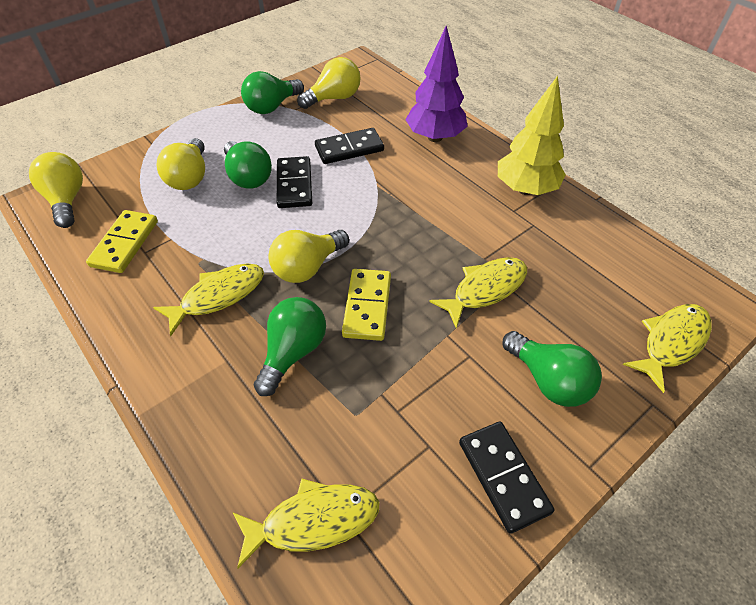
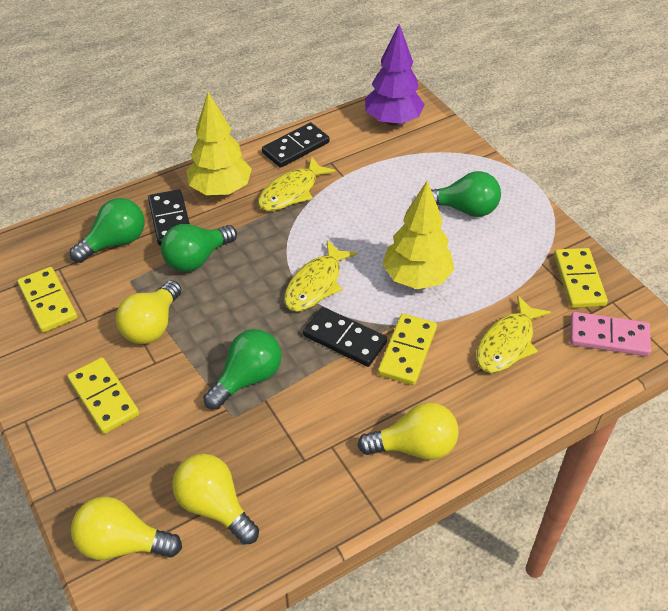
pink domino: none = 0 -> [570,312,651,356] = 1
yellow domino: [86,210,158,273] [342,269,391,341] = 2 -> [17,267,77,333] [67,357,139,434] [378,313,437,385] [554,248,608,308] = 4
yellow fish: [153,264,264,336] [232,478,380,569] [429,257,527,329] [623,304,712,393] = 4 -> [258,156,336,211] [284,240,357,312] [476,295,551,373] = 3
yellow tree: [498,76,566,195] = 1 -> [187,92,252,196] [382,181,454,289] = 2

